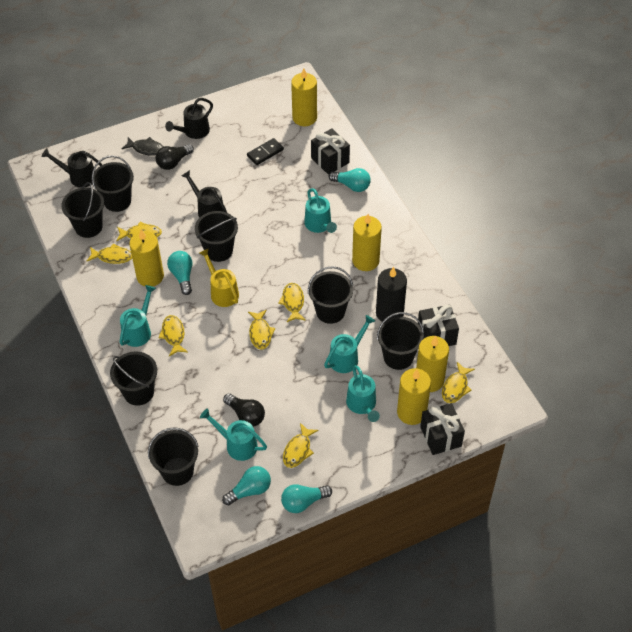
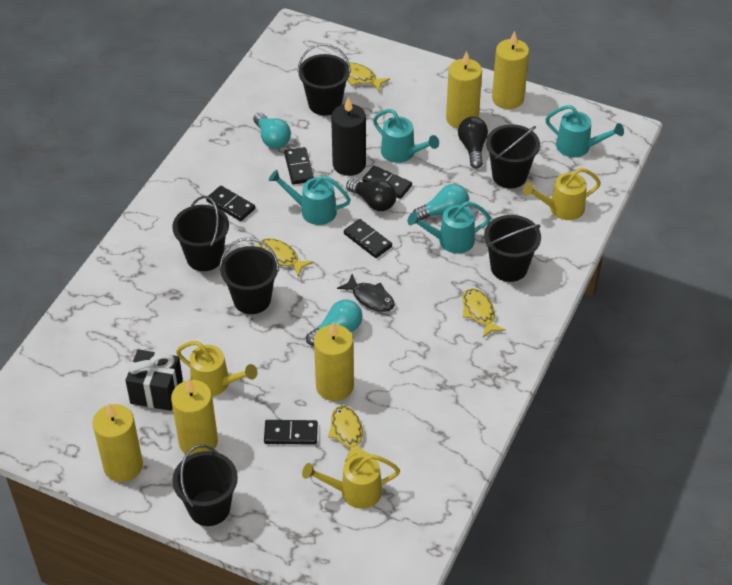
black bucket: [61,182,104,238] [91,155,134,212] [110,352,157,406] [148,427,199,486] [195,211,238,262] [308,266,353,324] [377,312,424,370] = 7 -> [172,196,229,271] [172,445,238,526] [220,238,279,314] [298,43,351,116] [484,215,541,282] [486,124,540,188] = 6
black domino: [247,138,284,165] = 1 -> [206,186,255,221] [264,420,318,445] [284,147,314,185] [344,219,392,258] [362,166,412,199] = 5
black gift: [311,128,350,175] [418,305,459,346] [420,403,465,455] = 3 -> [125,349,183,411] = 1
black watering can: [42,148,102,188] [165,98,213,139] [182,170,227,218] = 3 -> none = 0
turquoise light bulb: [167,251,192,295] [222,466,271,505] [281,484,332,513] [328,168,371,192] = 4 -> [253,112,291,149] [306,299,363,346] [413,184,469,220] = 3
turquoise watering can: [120,285,156,347] [200,409,267,461] [304,188,337,233] [324,315,375,373] [346,365,380,422] = 5 -> [269,170,351,225] [373,109,439,163] [408,201,491,254] [545,105,624,157] = 4
yellow fish: [87,243,132,264] [116,222,162,242] [159,315,188,356] [248,310,276,350] [278,283,306,322] [283,423,319,468] [442,362,475,403] = 7 -> [258,238,313,276] [328,406,370,462] [346,62,390,92] [462,288,506,338] = 4
yellow watering can: [199,248,239,307] = 1 -> [176,341,257,396] [302,454,400,509] [523,168,601,220] = 3

